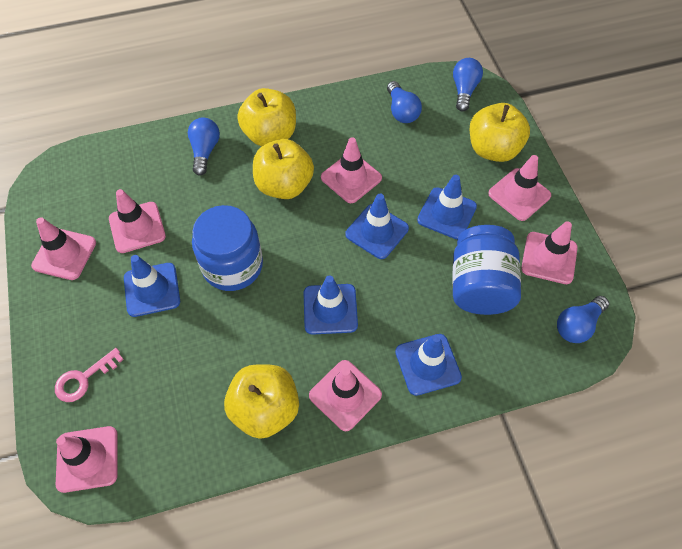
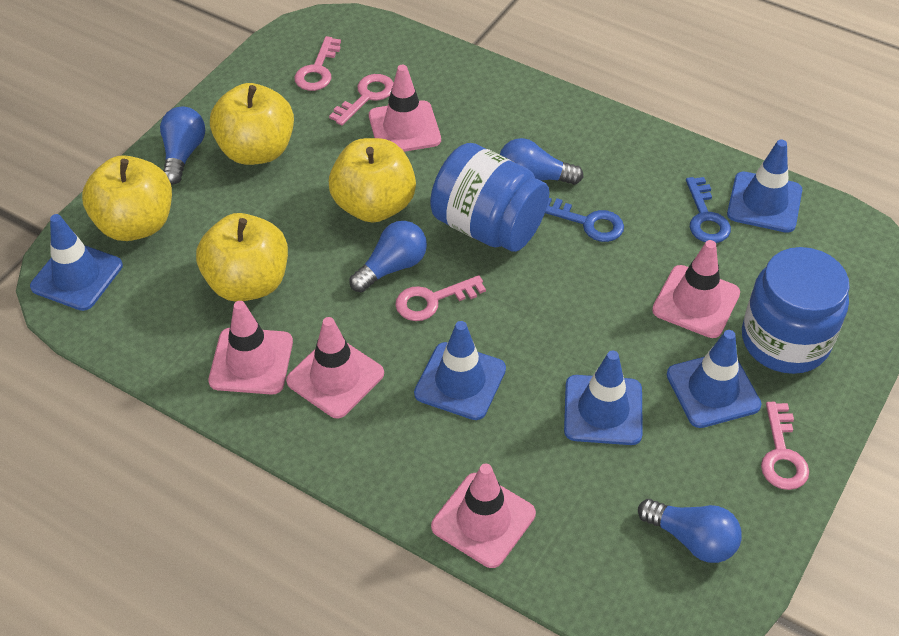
blue key: none = 0 -> [545,198,624,242] [686,177,731,243] = 2
pink key: [55,348,124,402] = 1 -> [294,36,341,91] [329,74,394,126] [395,275,486,321] [761,402,809,490] = 4
pink traffic cone: [31,217,96,280] [56,426,118,493] [109,189,166,253] [309,360,382,431] [321,137,382,203] [488,155,551,221] [521,221,578,284] = 7 -> [208,301,293,395] [286,317,384,419] [369,65,441,152] [431,464,536,568] [652,240,740,338] = 5

